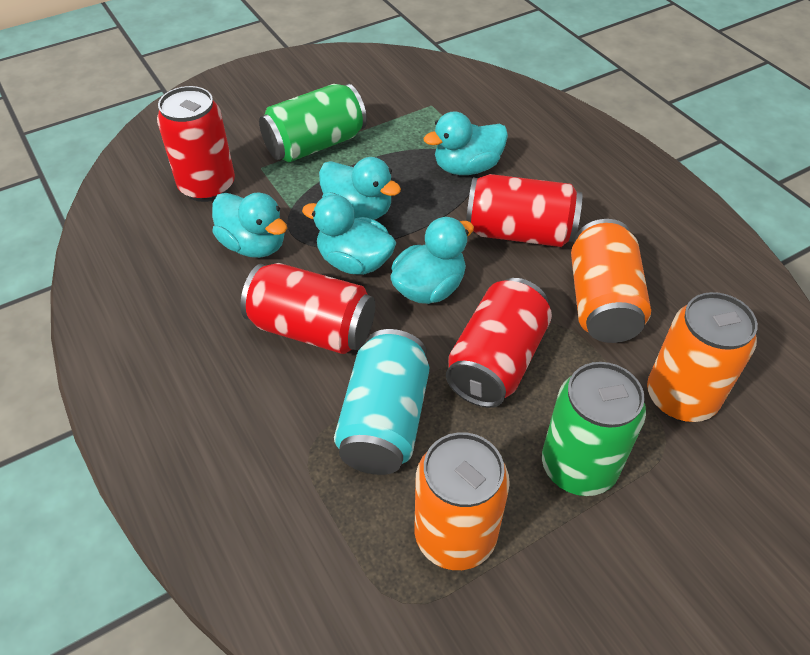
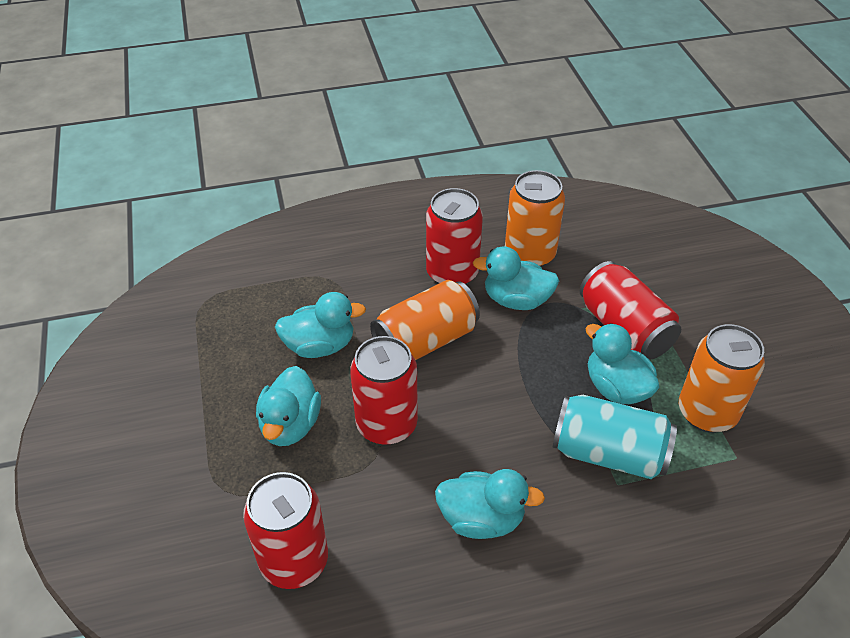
green can: [259,84,367,162] [542,362,646,496] = 2 -> none = 0

